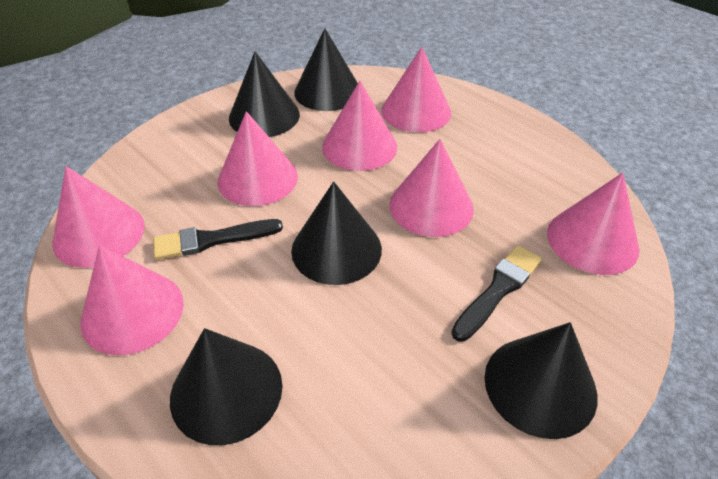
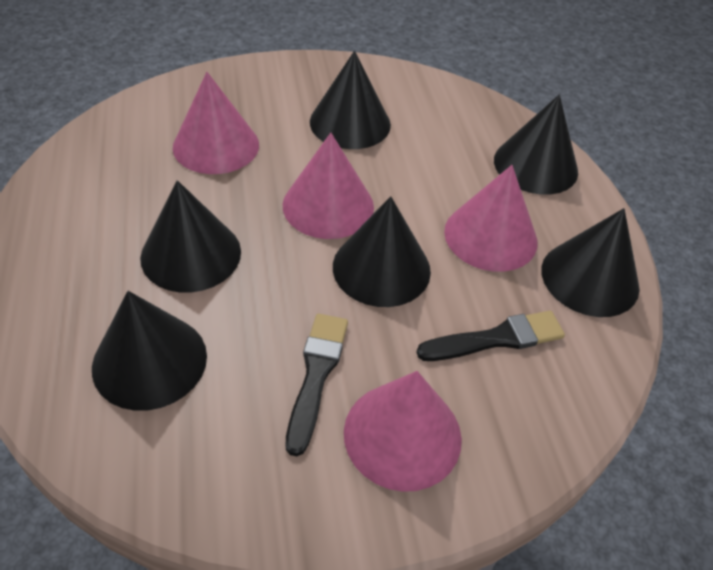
black cone: [170,328,282,445] [229,52,300,137] [291,182,382,285] [294,28,358,111] [485,322,598,439] = 5 -> [92,291,207,411] [140,180,241,293] [310,51,391,149] [333,196,431,307] [494,95,578,195] [541,208,640,317] = 6
pink cone: [52,166,145,268] [80,245,184,355] [217,111,298,206] [322,81,397,171] [381,47,451,133] [389,139,474,237] [547,173,640,275] = 7 -> [173,72,259,174] [283,133,374,239] [344,371,462,492] [444,165,537,272] = 4

